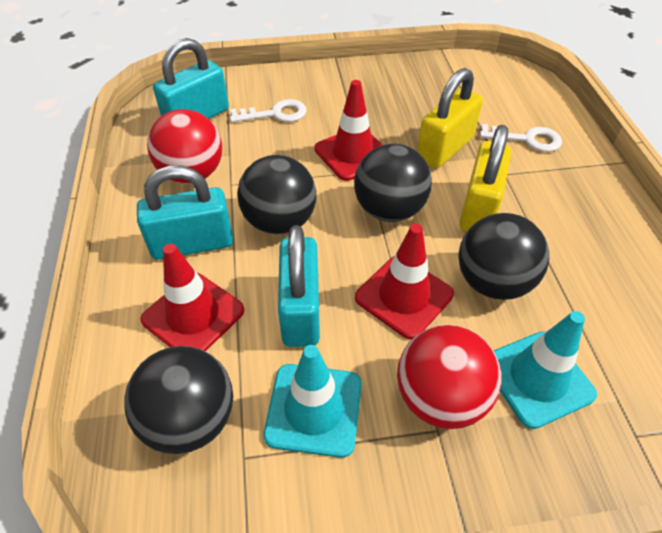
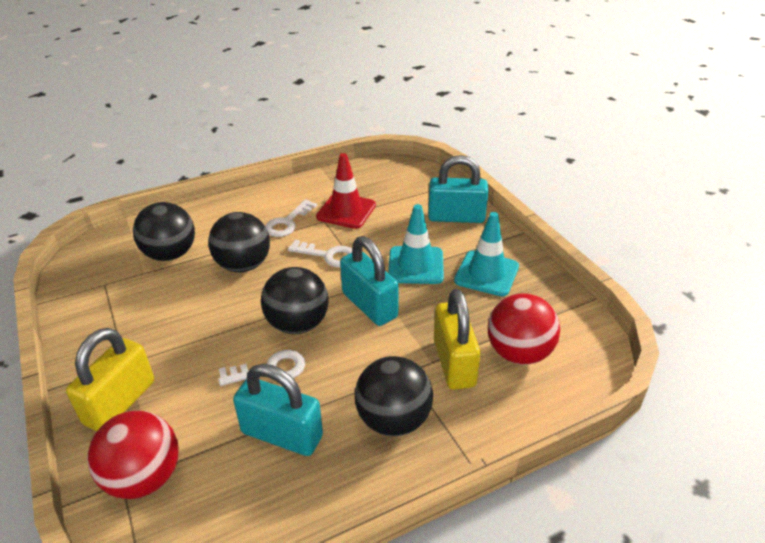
red traffic cone: [140,244,244,352] [314,80,382,181] [355,224,454,339] = 3 -> [316,153,376,229] = 1
white key: [230,99,306,123] [480,124,562,152] = 2 -> [219,350,305,386] [265,199,317,237] [288,240,352,267] = 3

